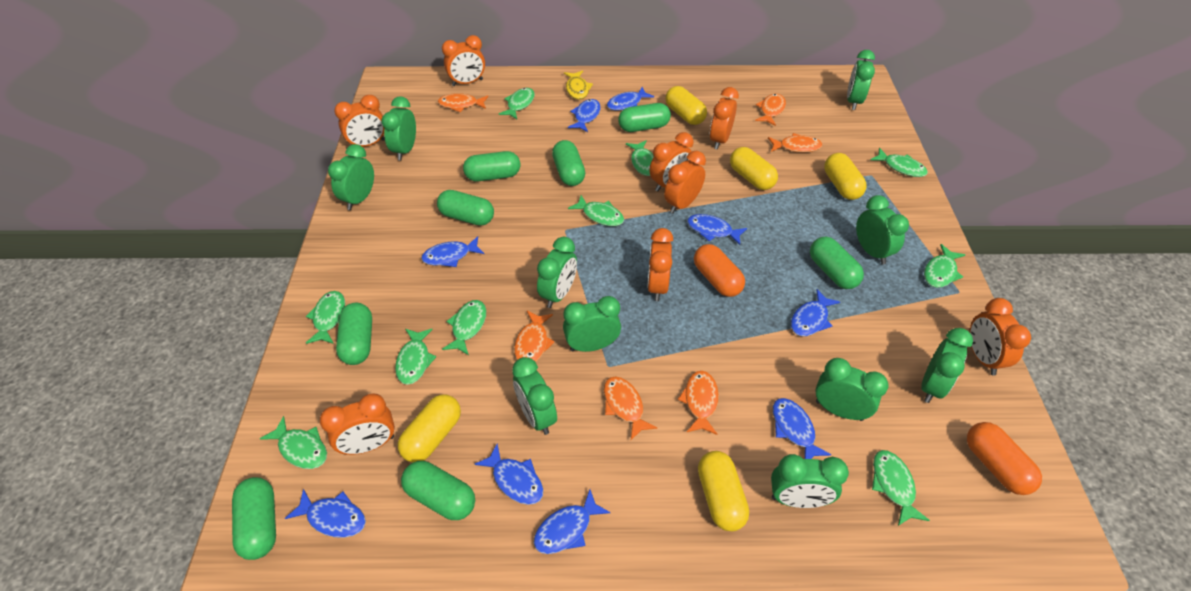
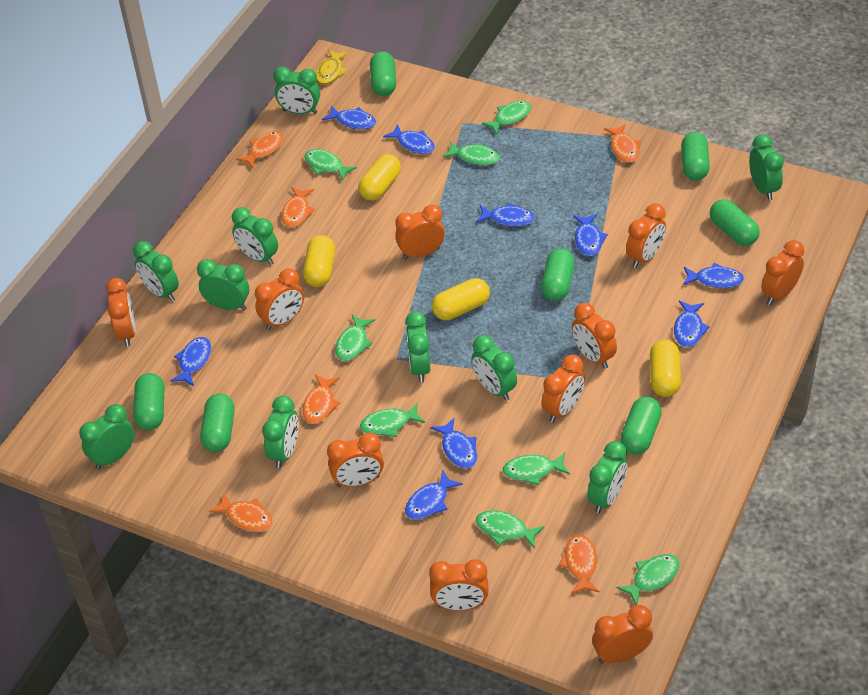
green capsule: [232,477,276,560] [336,303,372,365] [401,461,475,520] [437,190,494,226] [463,151,520,181] [552,140,585,186] [618,103,671,132] [810,237,864,289] = 8 -> [133,373,164,430] [200,393,235,452] [370,51,396,96] [541,249,575,301] [620,397,662,455] [681,132,710,181] [710,199,760,246] = 7
green fish: [260,416,327,469] [306,291,345,344] [395,329,436,385] [442,300,486,355] [499,88,535,119] [568,195,624,226] [626,140,654,176] [870,148,928,177] [872,450,930,526] [924,244,965,288] = 10 -> [304,149,357,181] [335,314,375,361] [360,402,425,437] [443,142,500,165] [476,510,544,549] [481,101,531,135] [503,453,570,485] [616,554,680,605] = 8
orange capsule: [694,244,745,297] [967,422,1042,495] = 2 -> none = 0
orange clock: [320,393,395,455] [334,95,385,147] [442,35,485,86] [647,228,673,301] [649,132,694,192] [664,151,706,214] [710,87,739,150] [970,298,1031,376] = 8 -> [106,278,136,347] [255,269,304,330] [327,433,384,487] [395,205,445,260] [429,559,489,611] [541,355,585,423] [572,303,617,369] [592,605,653,663] [626,203,666,268] [761,240,804,305] = 10
yellow capsule: [398,394,461,462] [665,86,707,125] [698,451,749,531] [730,147,778,190] [824,153,867,200] = 5 -> [303,235,335,287] [358,154,401,201] [432,278,490,320] [650,340,681,397] = 4

